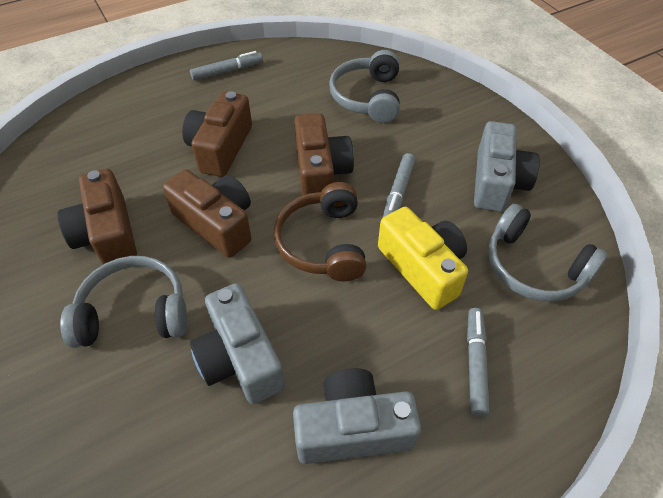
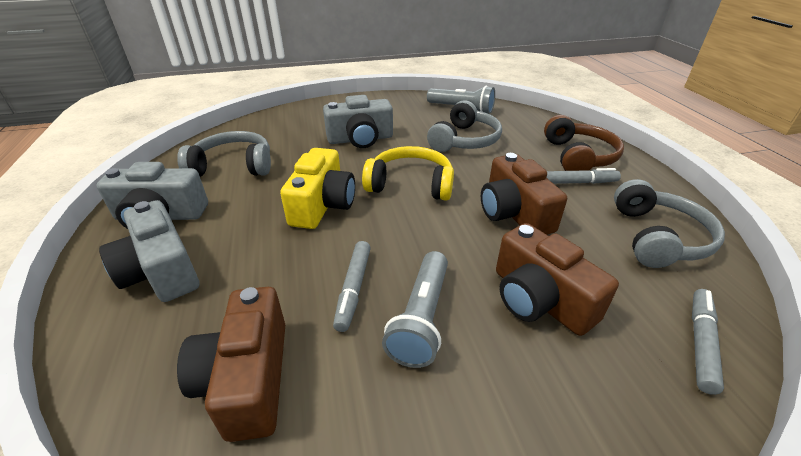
brown camera: [57,169,137,265] [163,169,251,258] [182,91,252,177] [294,113,354,196] = 4 -> [177,287,285,442] [481,153,567,235] [496,223,619,336] = 3
grey flashlight: none = 0 -> [382,251,448,368] [427,86,495,114] = 2
yellow headphones: none = 0 -> [362,146,454,201] = 1

